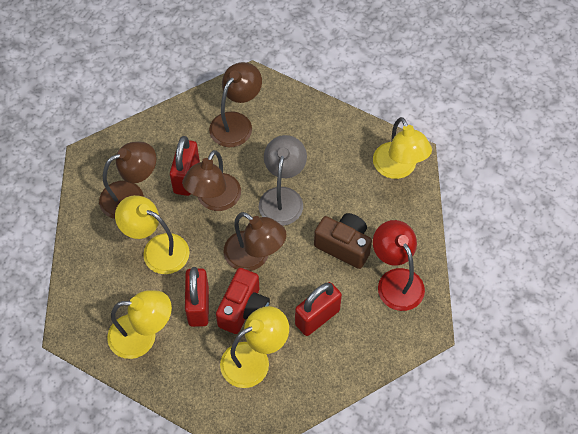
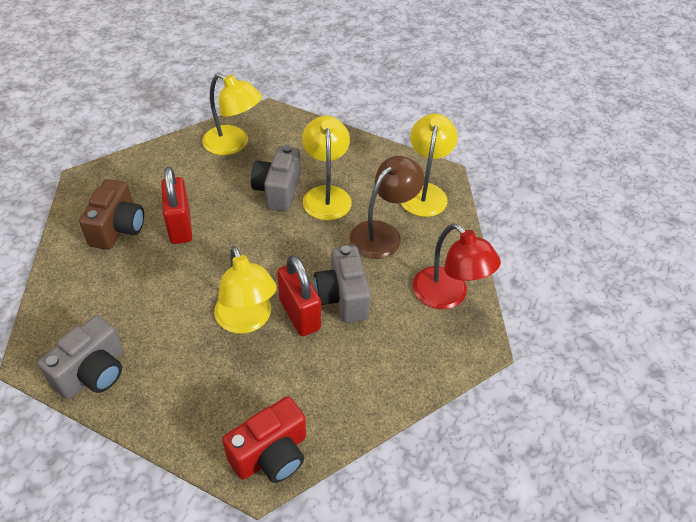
brown lamp: [99,142,156,219] [182,150,241,211] [209,62,262,147] [224,212,287,271] = 4 -> [350,156,424,259] = 1
grey camera: none = 0 -> [38,315,123,399] [251,145,301,212] [314,245,371,322] = 3
grey lamp: [259,135,307,226] = 1 -> none = 0
red padlock: [170,136,200,196] [185,267,209,327] [295,282,342,336] = 3 -> [161,166,192,244] [277,255,321,336] = 2

